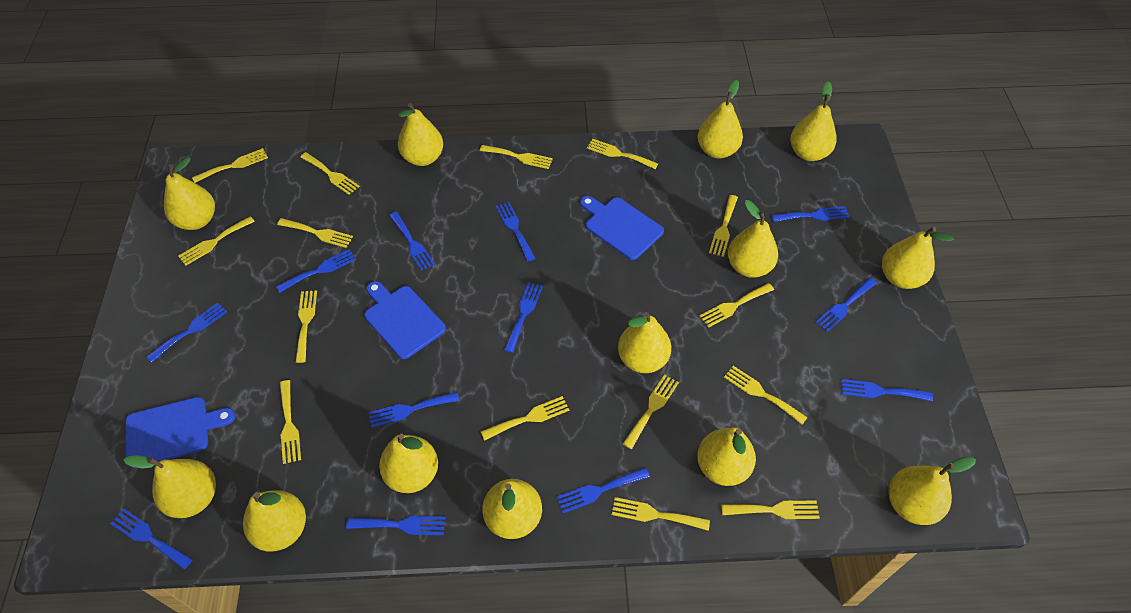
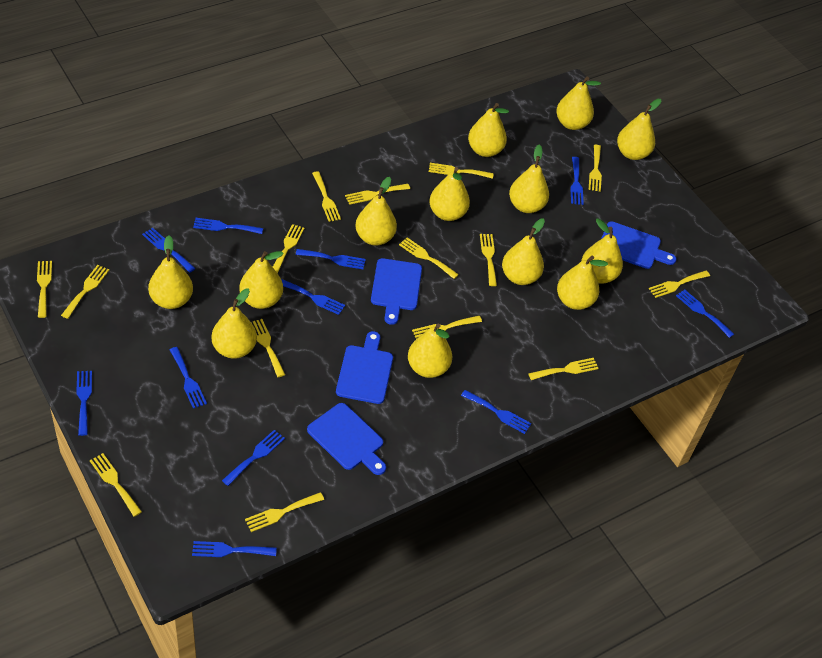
blue cutting board: [125,397,235,468] [364,281,446,359] [580,196,664,260] = 3 -> [307,403,386,475] [336,331,393,404] [371,258,422,325] [601,221,677,269] = 4
blue fork: [110,508,193,569] [147,302,227,362] [276,249,356,293] [346,516,445,535] [369,392,459,428] [389,212,435,271] [495,202,535,262] [504,282,543,353] [557,468,650,513] [771,206,850,222] [815,278,877,332] [841,379,933,401] = 12 -> [76,371,92,436] [142,228,196,273] [170,347,207,409] [192,541,277,557] [193,218,263,234] [222,430,285,486] [281,279,345,315] [296,249,366,269] [461,390,531,434] [570,157,584,205] [676,289,734,338] = 11

